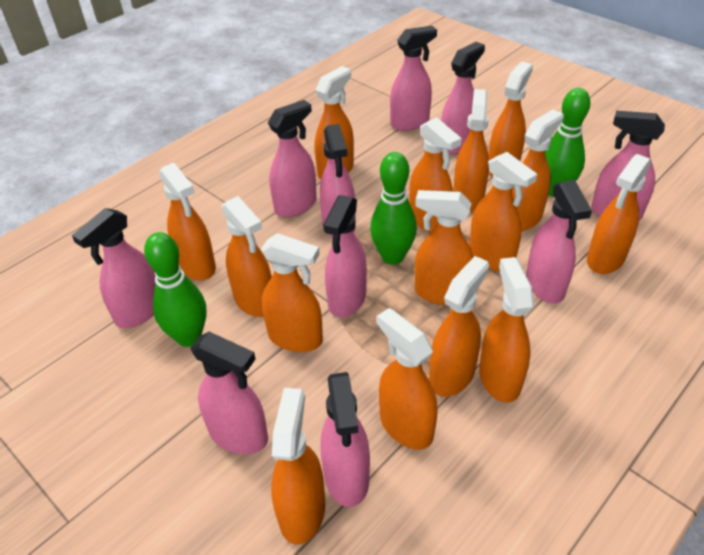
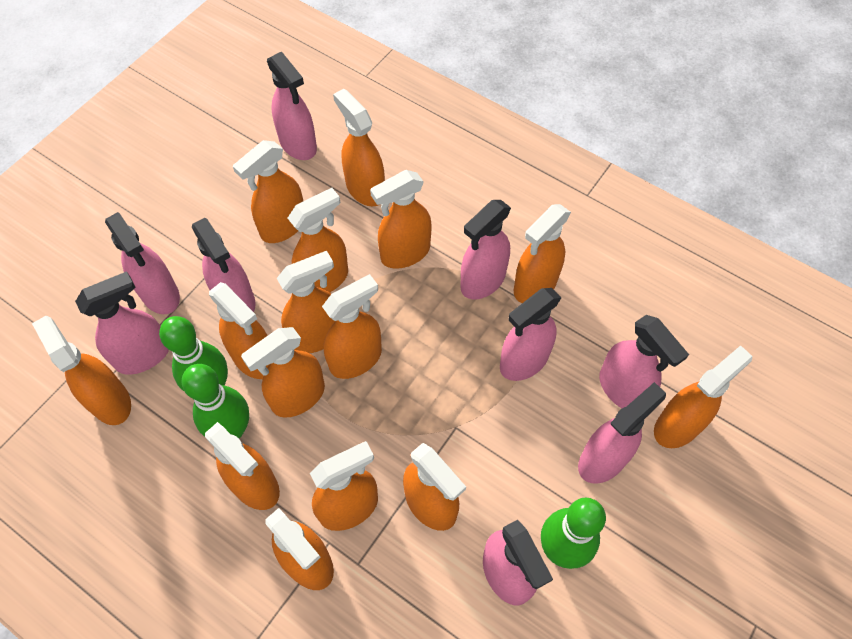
pink spray bottle: [72,208,156,328] [191,332,268,454] [268,100,317,217] [320,124,355,238] [320,372,370,507] [323,195,367,317] [390,26,437,131] [441,42,485,154] [526,180,592,303] [591,111,665,220] = 10 -> [75,271,169,375] [105,212,180,314] [192,218,256,312] [267,51,317,160] [461,200,511,299] [483,520,553,605] [500,288,561,381] [578,382,666,484] [599,315,689,408] = 9

